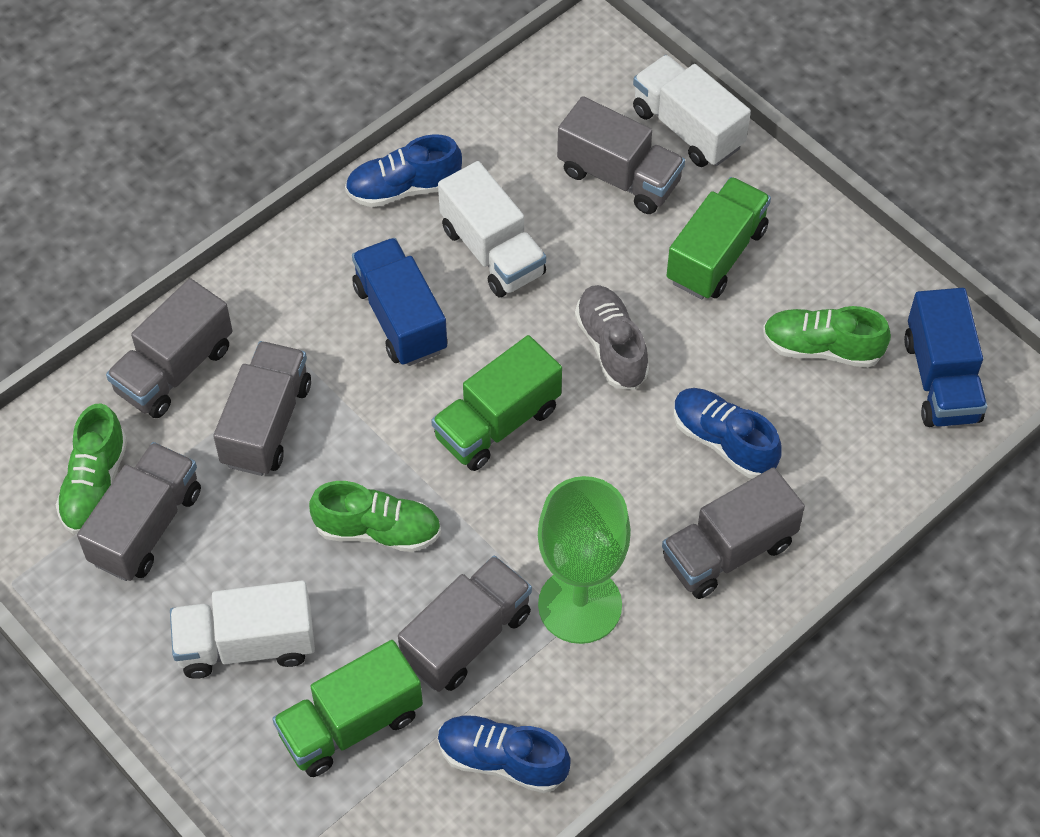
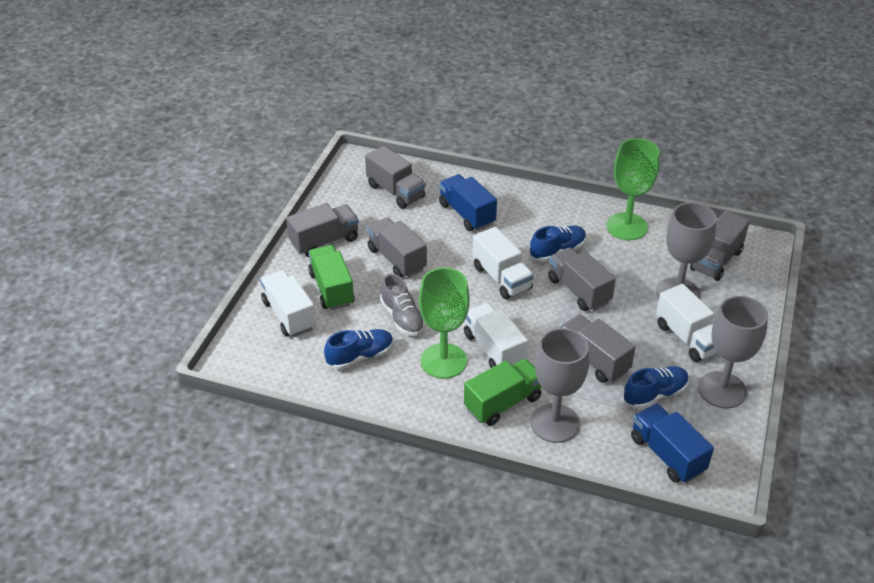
green goblet: [538,476,631,644] = 1 -> [419,267,470,379] [607,138,660,240] = 2
green shoe: [56,403,127,534] [309,481,441,552] [763,306,891,368] = 3 -> none = 0
green truck: [272,640,423,777] [431,335,562,471] [667,177,771,299] = 3 -> [308,245,355,310] [464,359,541,426] = 2
grey goblet: none = 0 -> [530,328,589,443] [656,202,717,299] [698,296,768,408] = 3
white truck: [170,580,315,679] [438,161,546,297] [633,55,751,167] = 3 -> [260,270,316,337] [464,303,528,368] [473,227,534,299] [656,284,717,362] = 4

